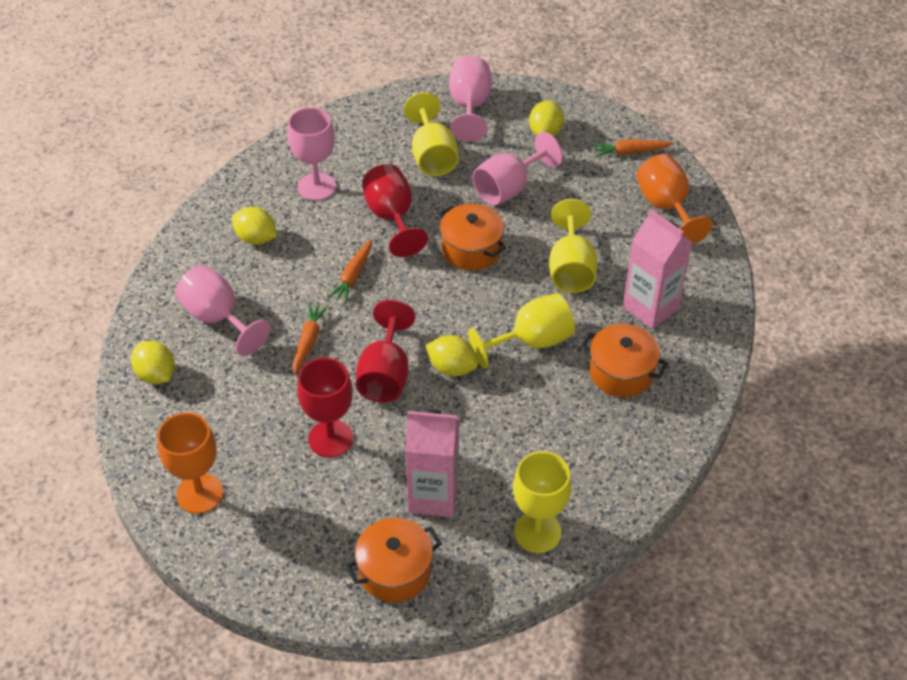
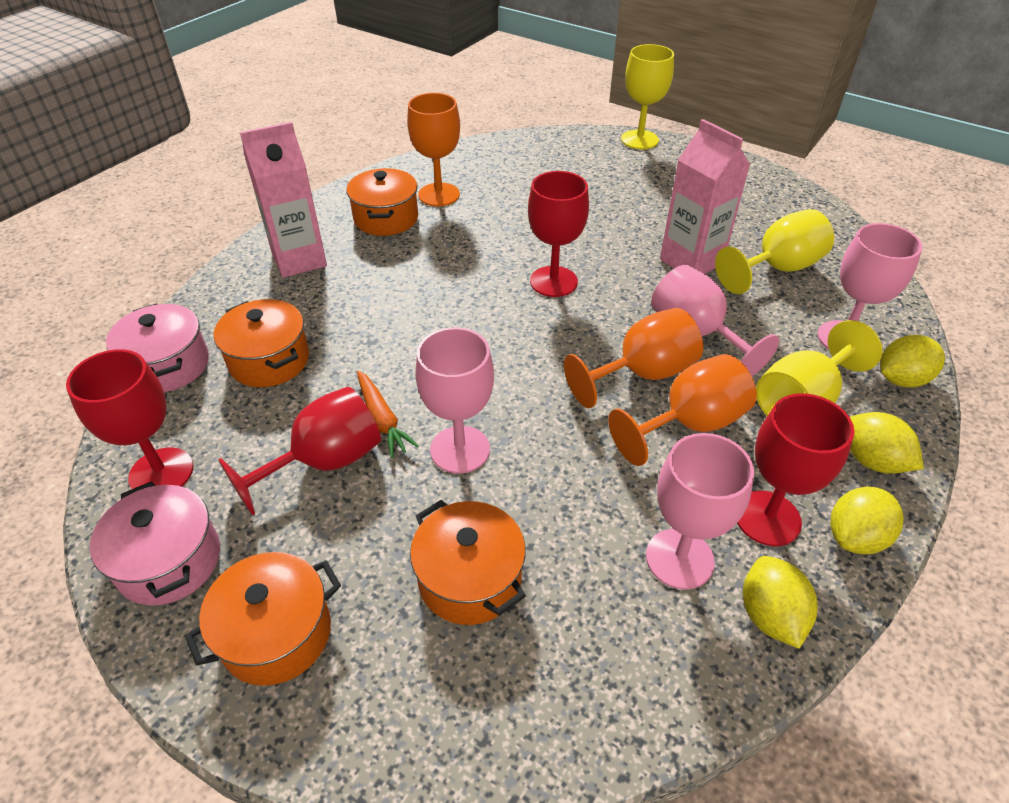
orange carrot: [292,303,328,375] [328,239,372,303] [593,139,673,157] = 3 -> [357,371,419,458] = 1
orange goblet: [157,413,223,514] [636,154,713,244] = 2 -> [407,93,460,206] [564,308,703,408] [608,354,757,466] = 3
orange pot: [346,518,442,602] [438,204,506,270] [581,324,668,397] = 3 -> [185,552,341,686] [213,299,309,387] [346,168,418,236] [410,500,526,625] = 4
pink pot: none = 0 -> [89,481,220,606] [106,303,209,392] = 2
red goblet: [297,358,353,458] [356,300,415,403] [362,164,428,257] = 3 -> [66,349,193,489] [218,387,381,516] [528,171,589,297] [737,393,854,546] = 4
yellow goblet: [404,92,458,176] [468,293,575,369] [513,451,571,553] [549,199,598,293] = 4 -> [621,44,674,149] [715,209,834,294] [756,320,883,416] = 3

